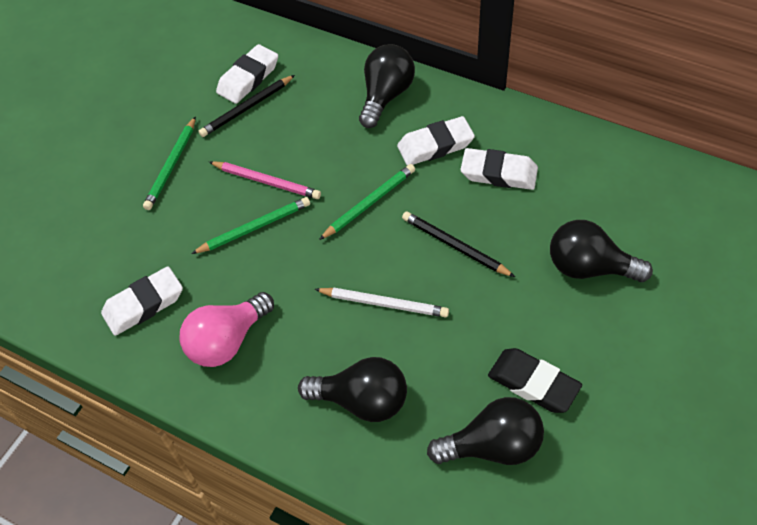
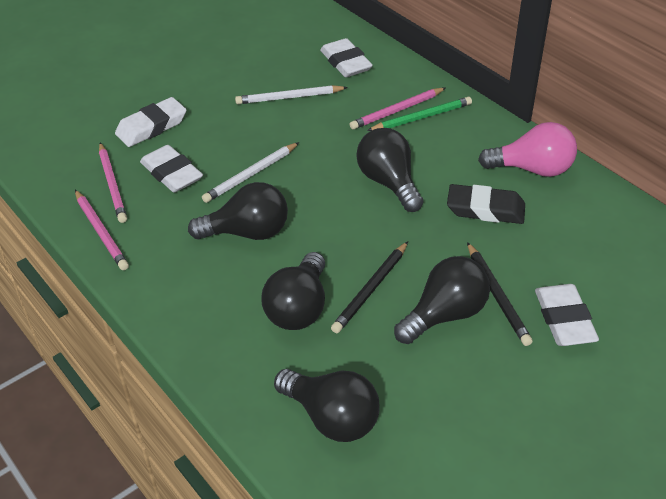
black light bulb: [298,357,407,422] [359,44,415,128] [427,397,544,465] [550,220,653,282] = 4 -> [188,182,288,240] [261,252,325,330] [274,369,380,442] [356,128,423,212] [394,256,490,344] = 5
green pencil: [143,116,196,210] [191,197,310,254] [319,164,415,240] = 3 -> [367,97,472,131] = 1
pink pencil: [209,161,321,199] = 1 -> [75,190,129,270] [99,143,127,223] [350,88,446,130] = 3
white pencil: [314,288,449,317] = 1 -> [202,142,299,203] [235,85,348,104] = 2

